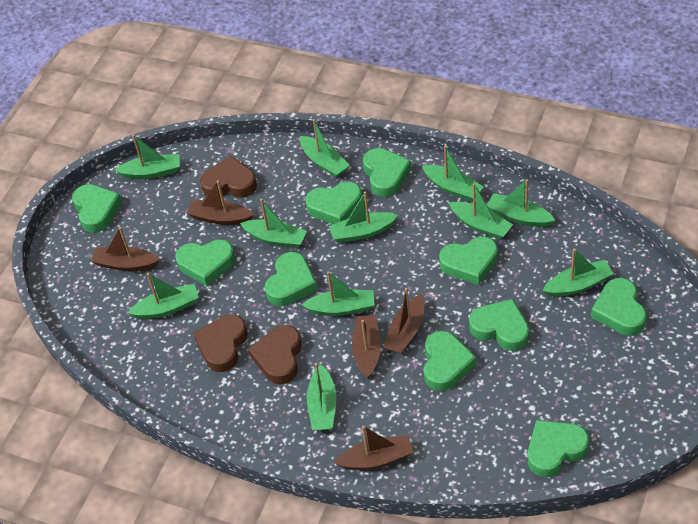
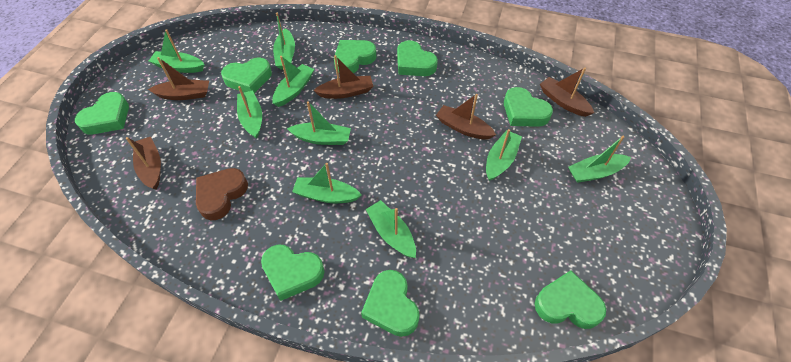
brown heart: [193,314,248,372] [200,156,257,198] [248,325,302,384] = 3 -> [196,168,248,220] = 1
green boat: [115,135,180,179] [128,273,199,319] [240,199,307,248] [300,119,350,177] [302,271,375,316] [307,363,336,430] [329,192,398,243] [422,145,484,201] [449,183,513,239] [487,179,555,227] [542,249,614,297] = 11 -> [149,29,205,73] [237,86,262,139] [272,56,314,107] [273,13,295,69] [287,101,351,145] [292,163,362,203] [366,200,416,258] [486,129,522,181] [568,136,631,183] = 9
green heart: [72,184,122,233] [175,240,235,286] [265,252,318,306] [306,181,362,224] [363,148,412,197] [424,331,476,391] [439,236,498,285] [469,299,529,351] [528,420,589,477] [591,278,647,335] = 10 -> [75,92,129,135] [221,57,272,93] [261,245,325,301] [334,40,376,73] [361,270,420,337] [397,40,438,76] [504,87,553,127] [535,270,606,329] = 8

